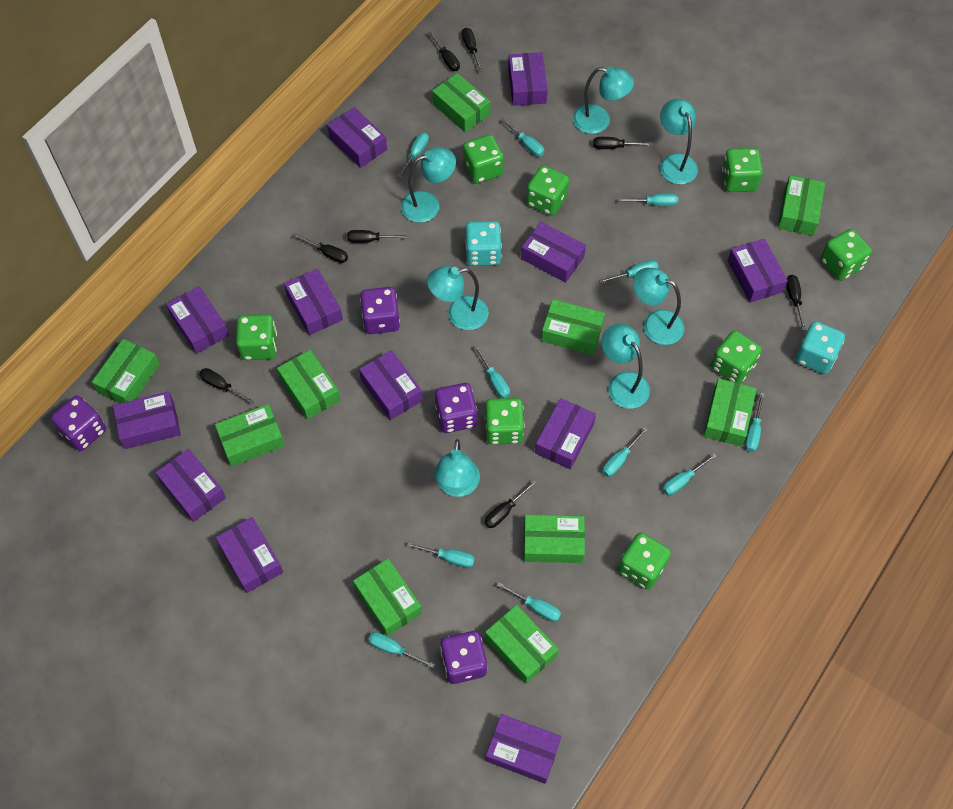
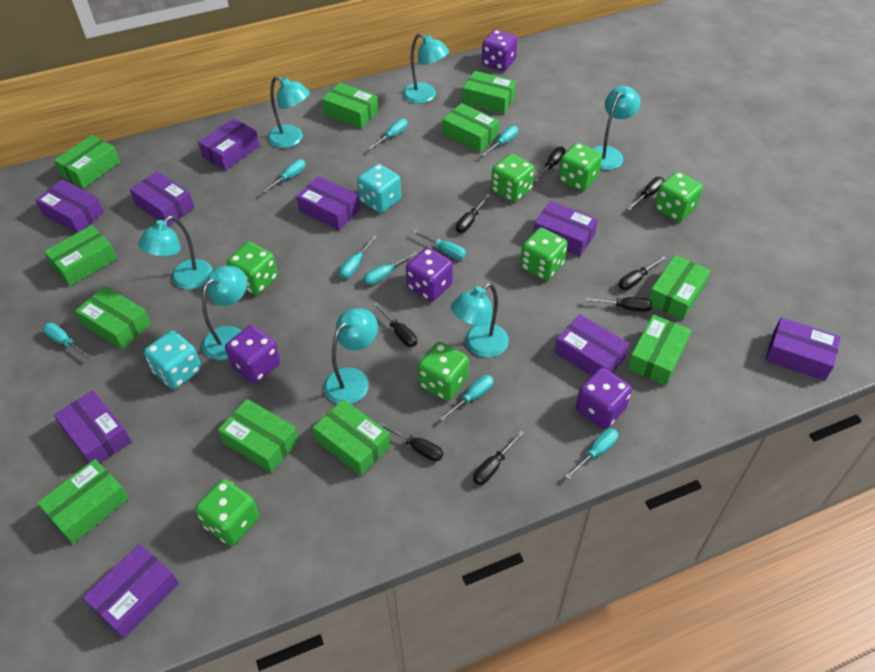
green box: [92,339,160,403] [215,404,285,467] [277,350,341,420] [353,558,422,636] [432,73,491,132] [485,605,558,684] [524,515,585,563] [541,299,605,355] [703,379,757,446] [778,175,825,236] = 10 -> [37,459,129,544] [44,225,117,286] [54,135,120,188] [75,286,151,350] [218,399,299,473] [313,399,391,476] [322,82,378,128] [442,103,499,153] [462,71,516,114] [627,315,691,385] [649,255,711,320] = 11
green dice: [236,314,277,360] [463,134,504,183] [485,398,525,445] [526,165,569,216] [618,532,671,590] [711,330,762,383] [722,148,763,192] [821,229,872,281] = 8 -> [195,479,259,546] [227,242,278,295] [418,342,469,401] [491,153,535,203] [520,228,567,281] [558,143,602,191] [654,172,703,222] = 7
purple box: [113,391,181,449] [155,449,226,522] [166,286,229,354] [216,517,283,593] [284,269,343,335] [327,107,387,168] [359,350,423,420] [486,714,561,784] [508,52,548,106] [521,222,586,283] [535,398,596,469] [728,239,788,303] = 12 -> [35,180,104,233] [54,390,132,463] [83,544,179,639] [130,171,195,227] [198,118,259,171] [296,176,360,230] [533,201,598,257] [554,314,629,376] [765,317,841,381] = 9
turquoise screwdriver: [368,632,435,668] [397,133,429,178] [407,542,475,568] [474,346,510,398] [497,582,561,622] [501,118,544,156] [599,260,659,284] [603,427,648,477] [618,193,678,206] [663,453,717,495] [745,393,764,452] = 11 -> [43,323,91,359] [261,159,306,193] [339,235,377,279] [363,252,417,285] [368,119,408,150] [412,230,466,260] [439,375,494,421] [481,126,518,157] [565,429,618,479] = 9

